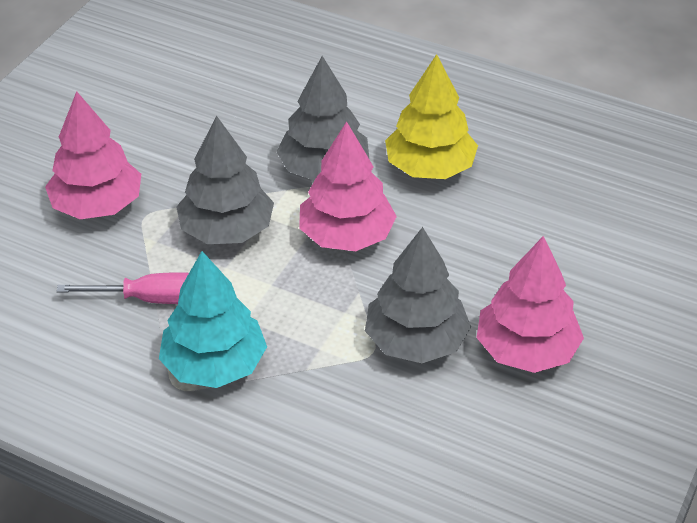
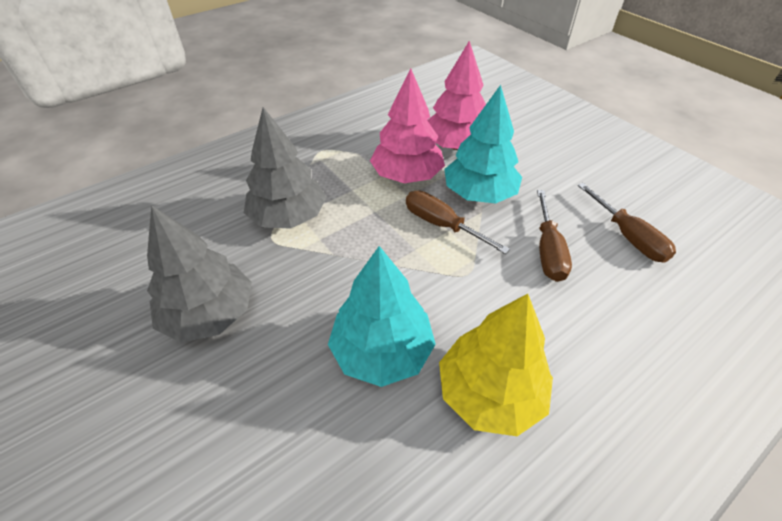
brown screwdriver: none = 0 -> [406,190,510,254] [537,190,572,282] [578,183,676,263] = 3
grey tree: [176,116,274,244] [276,56,369,181] [365,227,471,363] = 3 -> [147,205,252,343] [244,107,327,229] = 2
pink screwdriver: [56,272,189,304] = 1 -> none = 0
pink tree: [45,91,141,219] [299,121,397,251] [477,236,584,373] = 3 -> [370,68,445,183] [427,41,486,150] = 2
turquoise tree: [159,251,267,388] = 1 -> [328,246,436,387] [444,85,522,203] = 2

